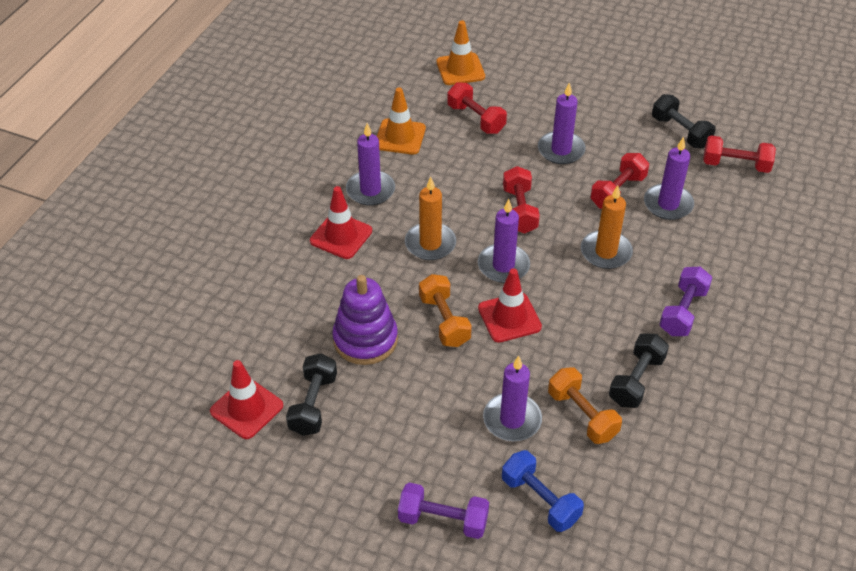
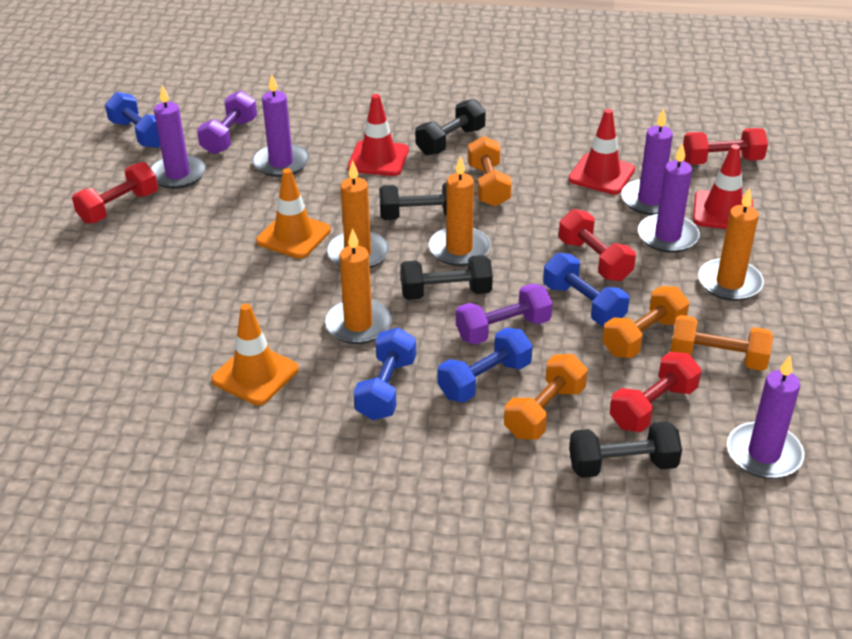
black dumbbell: [286,354,337,436] [609,333,669,408] [652,94,715,148] = 3 -> [379,182,447,220] [400,255,493,300] [415,99,486,155] [569,421,682,478] = 4
blue dumbbell: [502,450,584,532] = 1 -> [105,92,160,148] [353,327,416,420] [437,328,533,403] [543,253,630,325] = 4
orange candle: [405,177,456,260] [581,185,633,269] = 2 -> [325,228,392,344] [327,160,389,268] [429,155,491,266] [698,188,764,301] = 4
orange dumbbell: [419,274,472,347] [548,367,622,444] = 2 -> [468,136,512,207] [504,354,588,440] [602,286,689,358] [670,315,773,371] = 4
purple stacking toy: [332,275,398,365] = 1 -> none = 0

